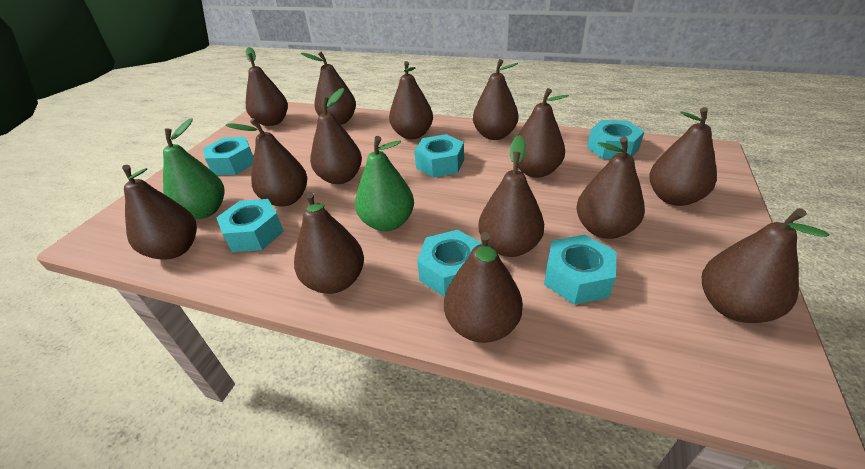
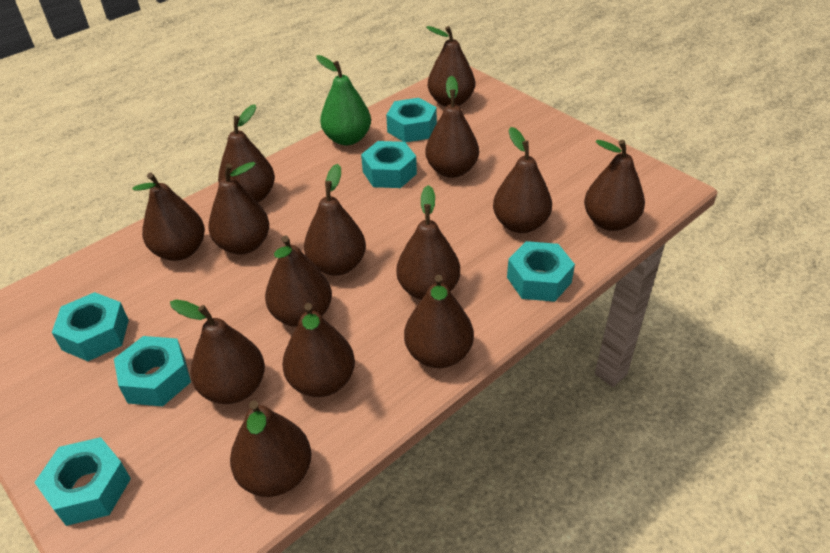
green pear: [163,118,224,219] [355,136,414,231] = 2 -> [316,55,371,145] = 1

